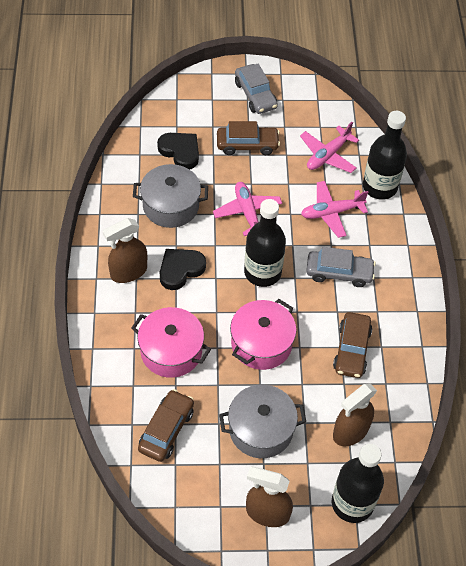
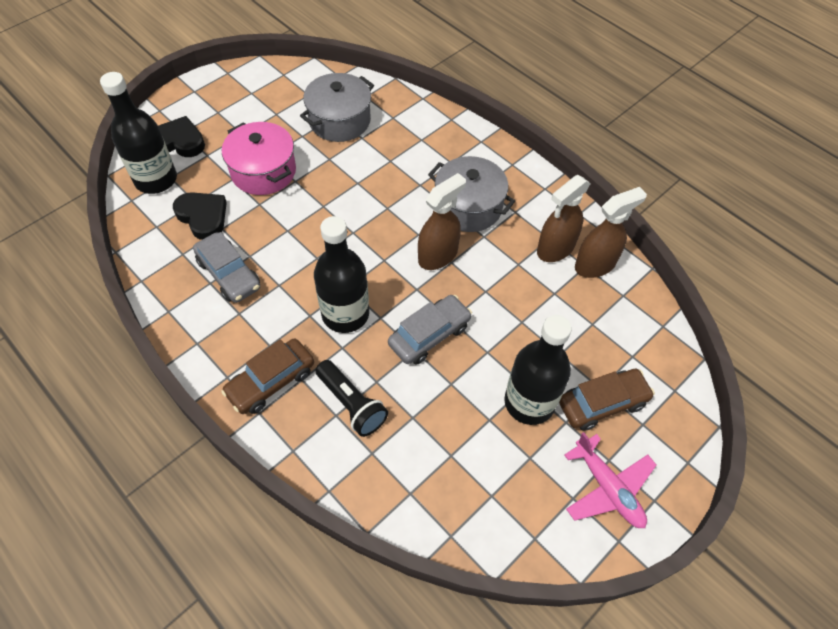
black flashlight: none = 0 -> [315,360,388,437] = 1
brown car: [138,389,194,462] [217,121,280,155] [333,312,372,378] = 3 -> [221,339,314,414] [559,369,655,431] = 2
pink plane: [213,182,282,236] [300,122,359,173] [301,181,368,238] = 3 -> [564,432,656,528] = 1
pink pot: [131,307,211,378] [230,299,297,370] = 2 -> [222,122,296,195] = 1

